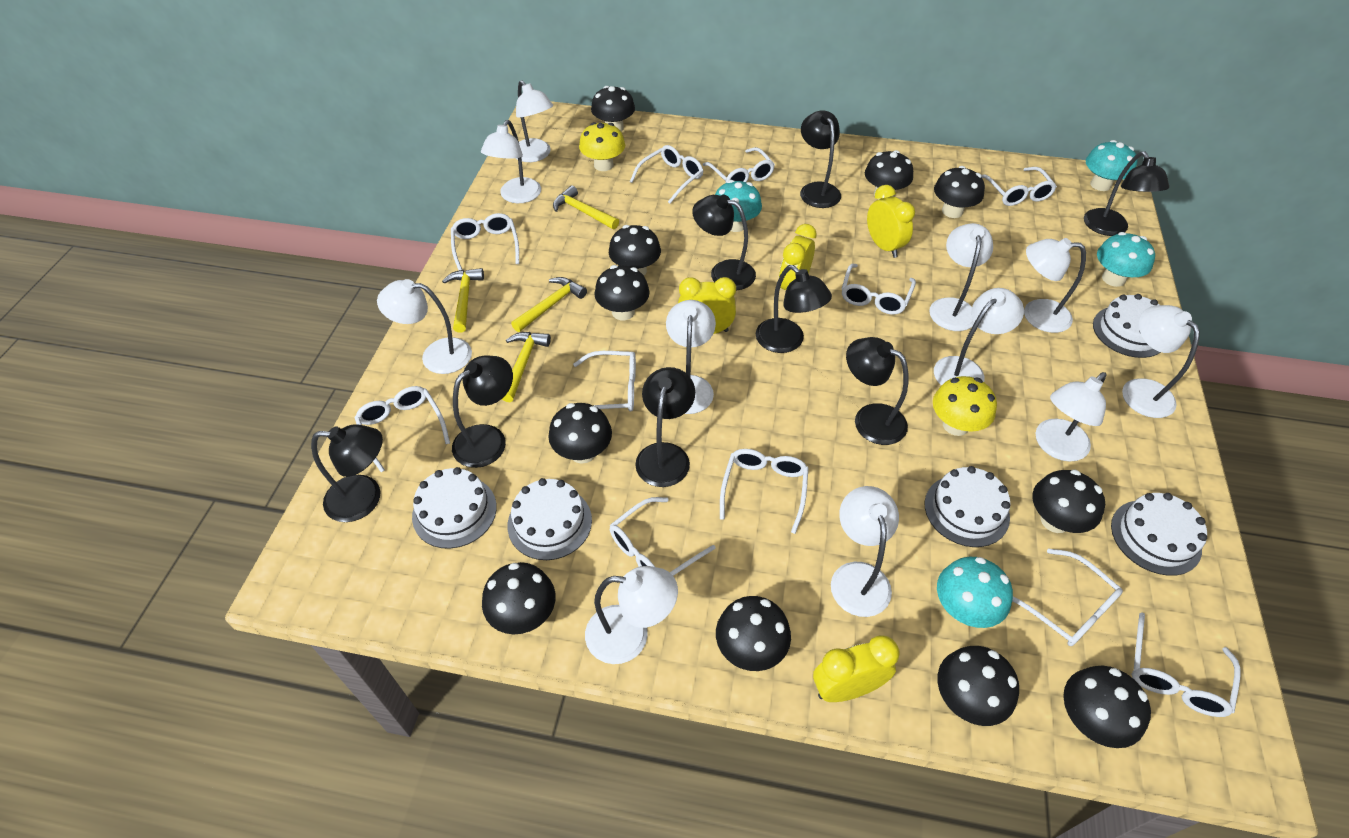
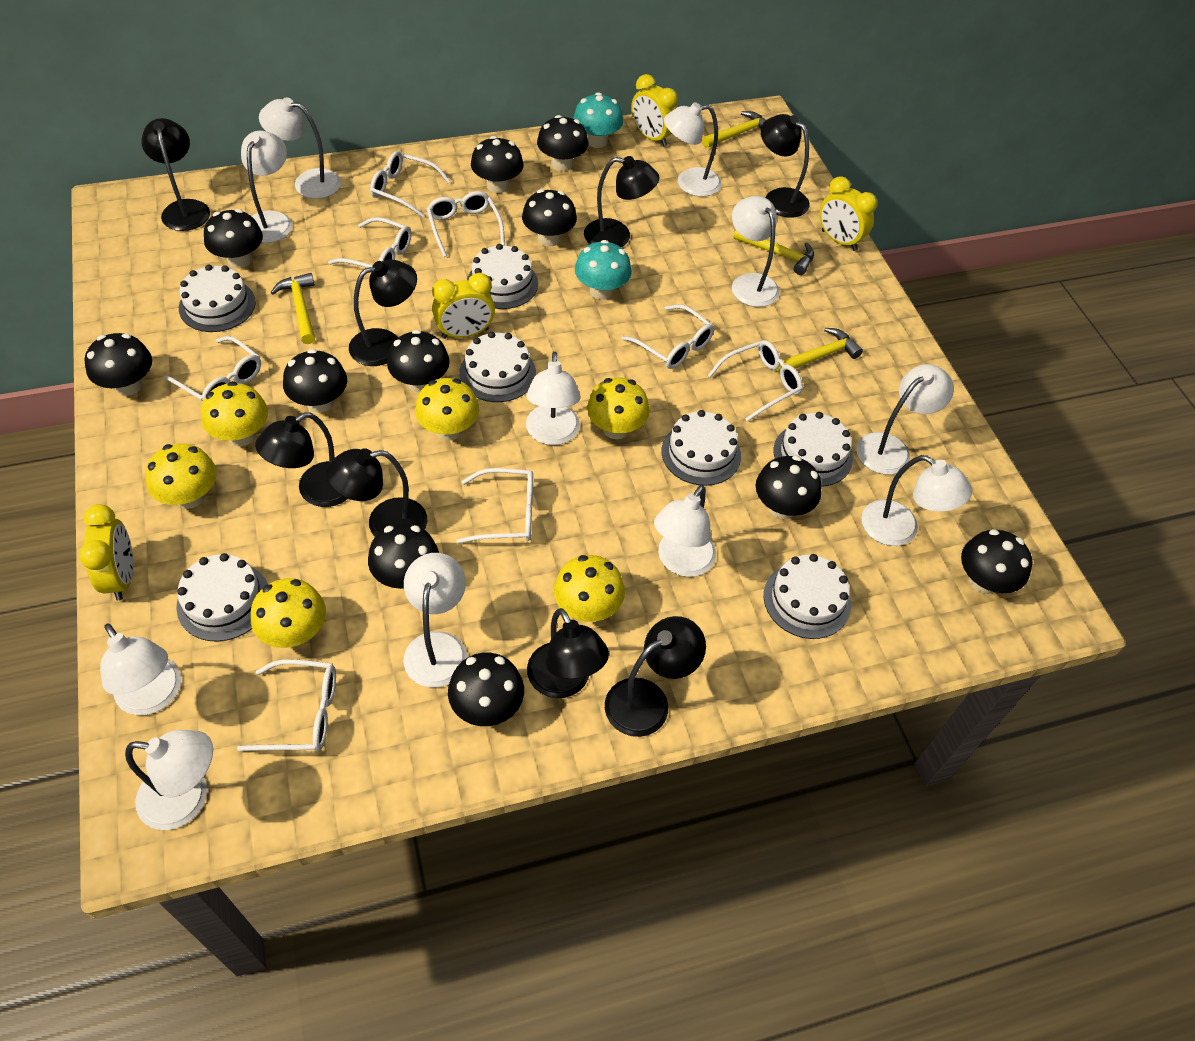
turquoise mushroom: [715,180,762,232] [937,557,1013,628] [1086,140,1138,191] [1097,232,1155,287] = 4 -> [573,92,623,148] [575,240,632,300] = 2
white cake: [412,467,497,549] [508,478,592,560] [925,466,1010,547] [1093,294,1161,358] [1111,493,1207,576] = 5 -> [176,553,268,642] [179,264,256,332] [459,332,536,402] [467,244,538,309] [662,410,741,486] [764,554,851,639] [773,412,853,486] = 7
white glasses: [355,386,450,472] [451,213,519,270] [573,351,636,412] [610,497,715,576] [630,145,703,204] [703,147,775,183] [720,449,809,534] [842,264,916,315] [981,167,1057,206] [1012,548,1123,646] [1132,613,1240,717] = 11 -> [164,336,261,402] [237,659,336,752] [328,217,412,268] [370,151,451,218] [427,191,505,257] [456,468,533,544] [622,304,715,369] [708,340,803,422] = 8
yellow mushroom: [579,122,625,171] [933,376,997,436] = 2 -> [145,443,217,509] [201,381,268,446] [251,578,326,648] [415,378,479,440] [554,555,625,622] [587,377,650,439] = 6

